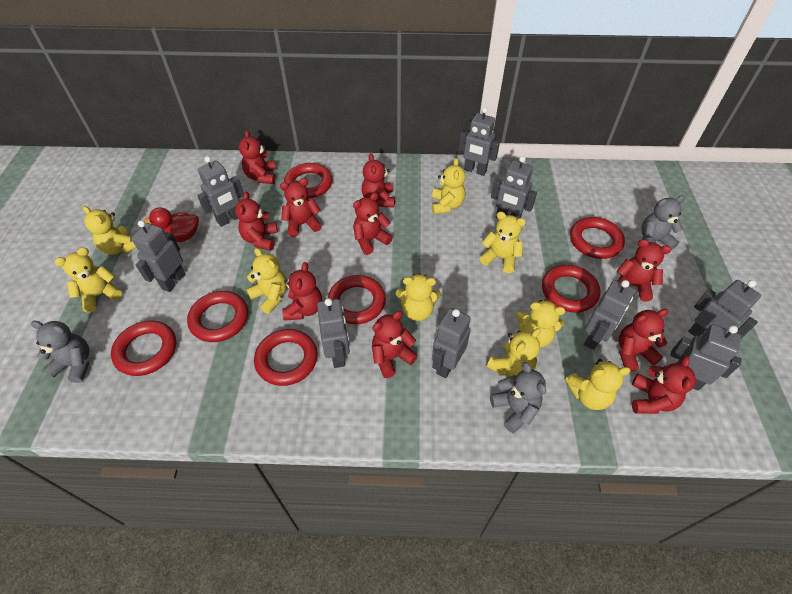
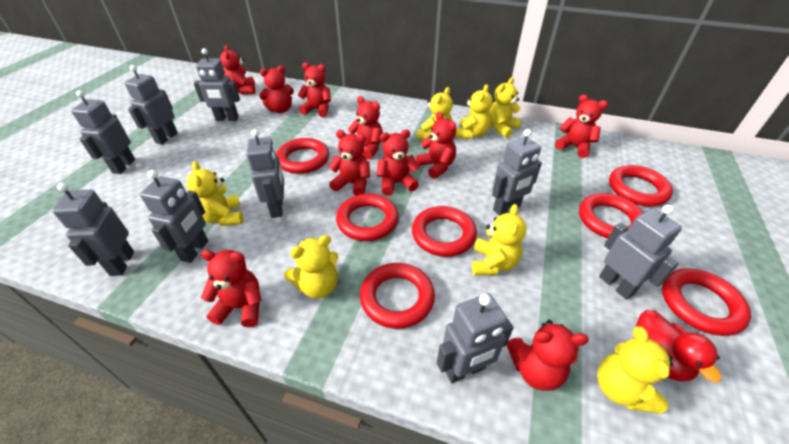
grey teddy bear: [31,321,89,383] [490,362,546,433] [642,195,685,250] = 3 -> none = 0
yellow teddy bear: [55,247,122,313] [83,206,136,255] [246,248,287,314] [396,273,441,321] [432,158,466,214] [479,212,526,273] [487,328,541,377] [516,299,565,348] [565,359,631,410] = 9 -> [186,161,243,226] [284,235,338,299] [417,87,453,140] [456,84,493,139] [472,204,527,275] [489,77,522,138] [597,326,673,414] = 7

